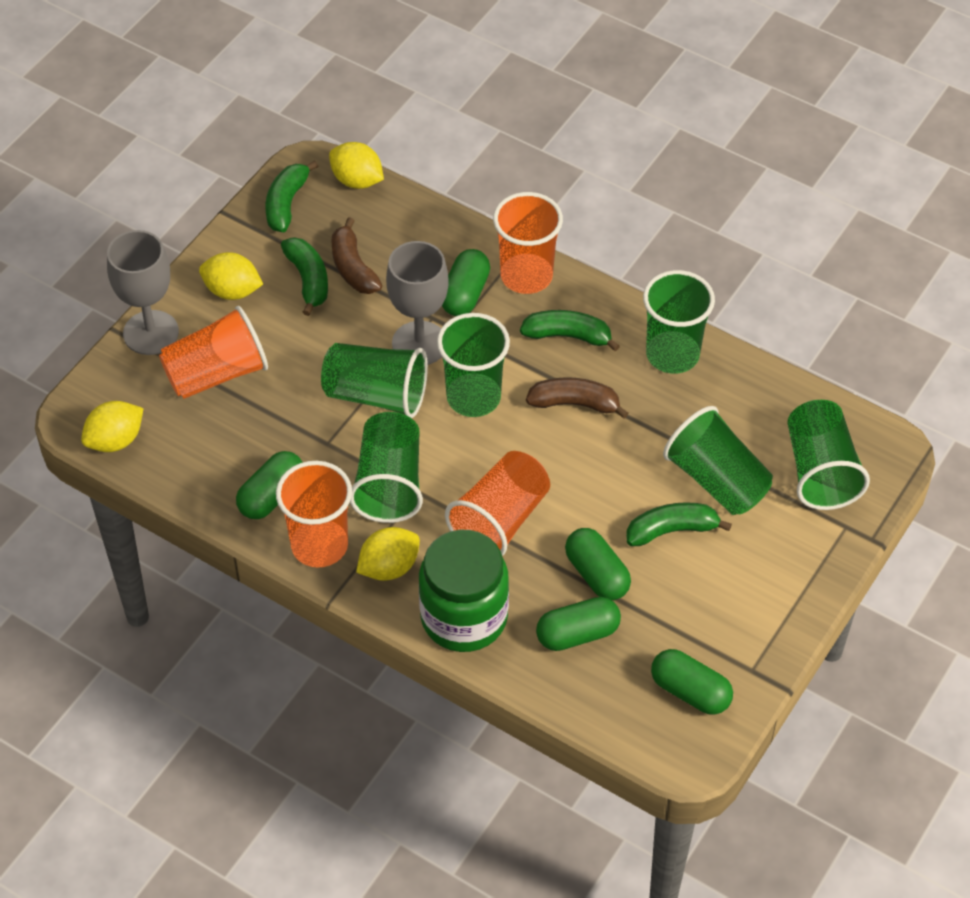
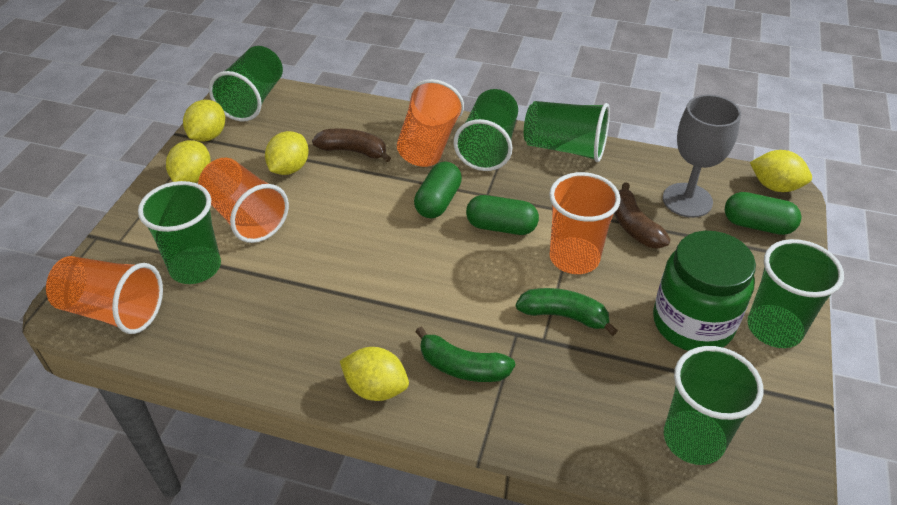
green banana: [265,160,318,232] [281,237,328,316] [520,310,620,351] [626,502,732,546] = 4 -> [415,327,515,382] [516,288,618,336] = 2
green capsule: [236,451,303,519] [442,249,490,316] [536,597,621,651] [565,528,631,600] [651,649,733,715] = 5 -> [414,162,462,218] [466,195,539,235] [725,192,802,235] = 3
grey goblet: [107,230,179,355] [386,241,449,365] = 2 -> [663,95,741,218] = 1
yellow lemon: [81,401,144,452] [199,252,263,300] [329,142,384,189] [356,527,420,581] = 4 -> [166,140,211,183] [183,100,225,142] [265,131,309,175] [340,347,409,401] [750,150,812,192] = 5

